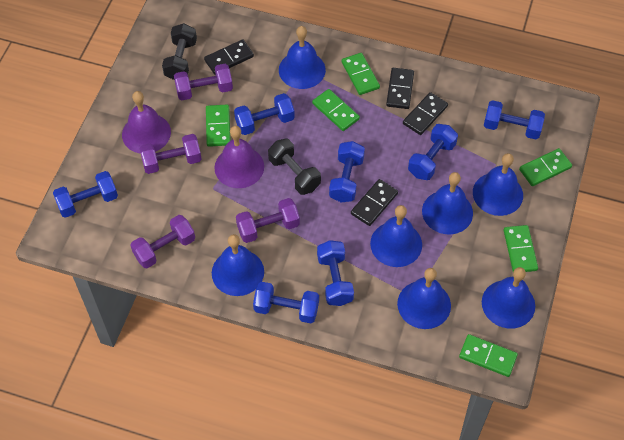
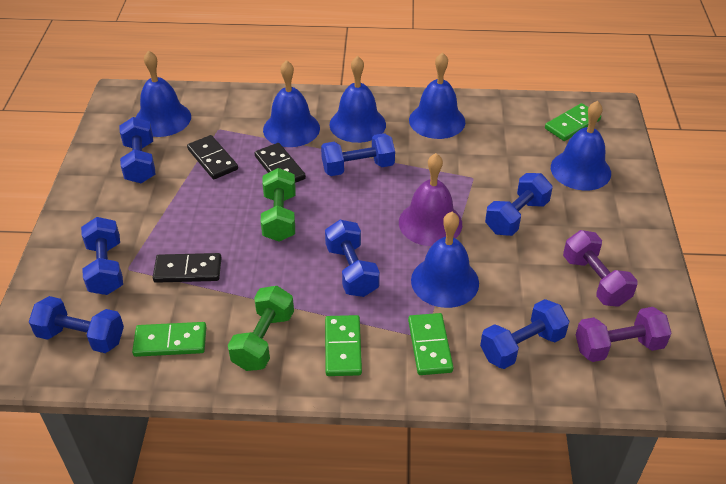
black domino: [204,39,254,75] [351,179,398,226] [386,68,414,109] [403,92,448,135] = 4 -> [153,253,221,283] [187,135,238,179] [255,143,306,183] = 3
black dumbbell: [162,23,197,80] [268,139,321,195] = 2 -> none = 0
blue bell: [212,234,264,296] [279,26,326,89] [370,205,422,267] [397,268,451,329] [422,172,473,234] [473,153,523,216] [482,267,535,329] = 7 -> [136,50,191,137] [263,60,320,147] [330,56,386,143] [409,52,465,139] [411,212,479,308] [551,101,611,191] = 6
green domino: [206,105,231,147] [312,89,360,131] [342,53,380,95] [459,334,518,377] [504,225,538,272] [519,148,572,186] = 6 -> [132,322,206,357] [325,315,362,376] [408,313,454,375] [545,103,601,141] = 4
green dumbbell: none = 0 -> [228,286,294,371] [261,168,296,242] = 2
purple bell: [122,91,171,154] [215,126,264,188] = 2 -> [399,153,462,246] = 1
purple dumbbell: [130,215,195,268] [140,134,202,174] [174,64,233,100] [236,198,300,243] = 4 -> [563,230,638,307] [576,307,672,362] = 2

